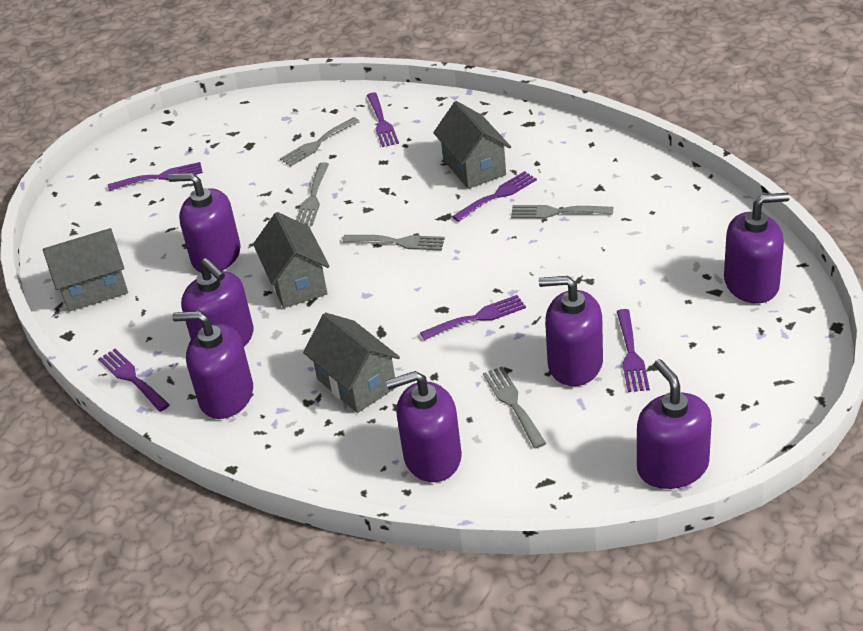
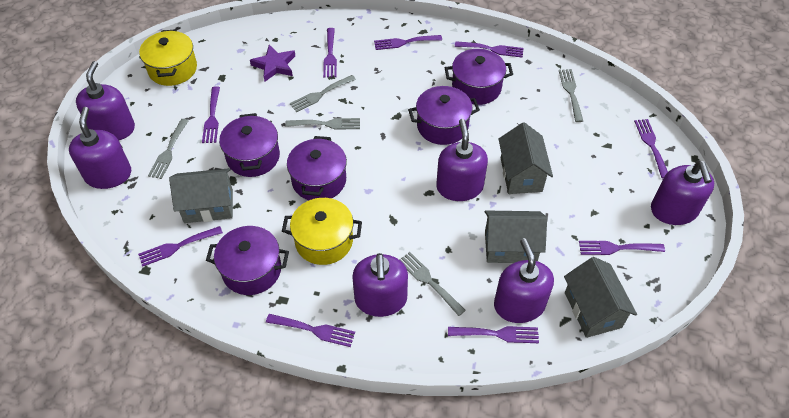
purple fork: [98,349,170,412] [108,162,203,191] [367,93,399,147] [420,295,526,340] [452,171,537,222] [617,309,650,392] = 6 -> [138,226,223,267] [202,86,220,143] [266,314,355,347] [323,28,337,78] [374,35,442,50] [448,326,539,343] [455,41,524,58] [579,241,665,255] [634,119,668,178] = 9
purple pot: none = 0 -> [206,226,289,295] [219,113,280,177] [287,136,347,200] [408,86,480,145] [445,49,513,105] = 5
purple soap dispenser: [168,173,241,272] [172,311,253,419] [181,258,254,346] [386,371,462,482] [539,276,603,386] [637,359,712,489] [724,193,790,304] = 7 -> [69,107,131,189] [76,61,135,140] [352,253,408,317] [436,119,488,201] [494,238,554,323] [651,160,714,225] = 6
purple star: none = 0 -> [250,45,295,82] = 1
yellow pot: none = 0 -> [139,29,197,86] [282,198,362,265] = 2

